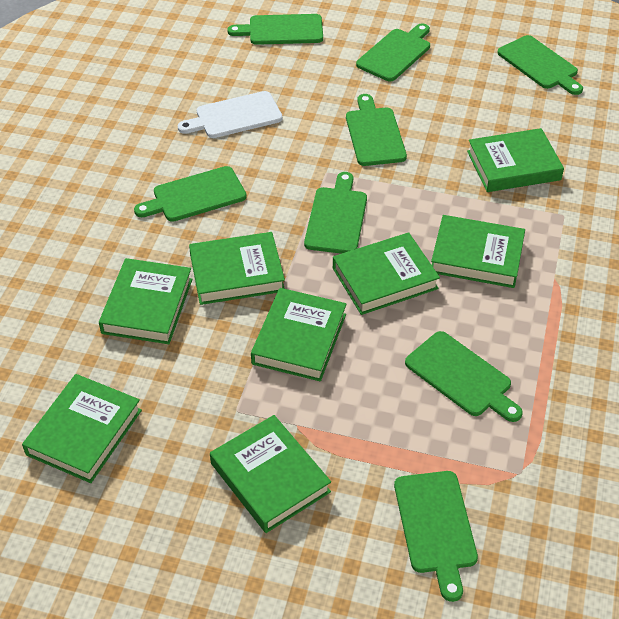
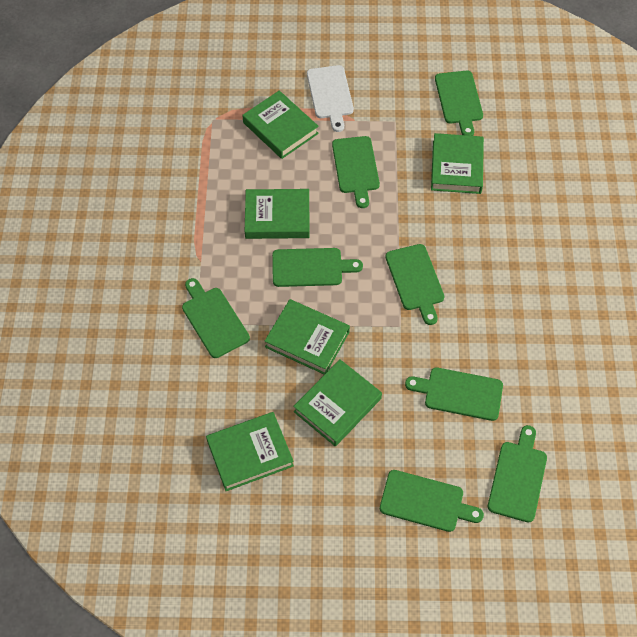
green book: [22,374,142,483] [99,258,193,344] [189,232,285,305] [210,415,331,533] [251,288,347,382] [333,232,440,315] [431,215,525,288] [467,128,564,192] = 8 -> [206,412,294,491] [243,91,319,159] [245,189,310,239] [264,299,350,375] [293,359,382,446] [431,133,484,194] = 6

